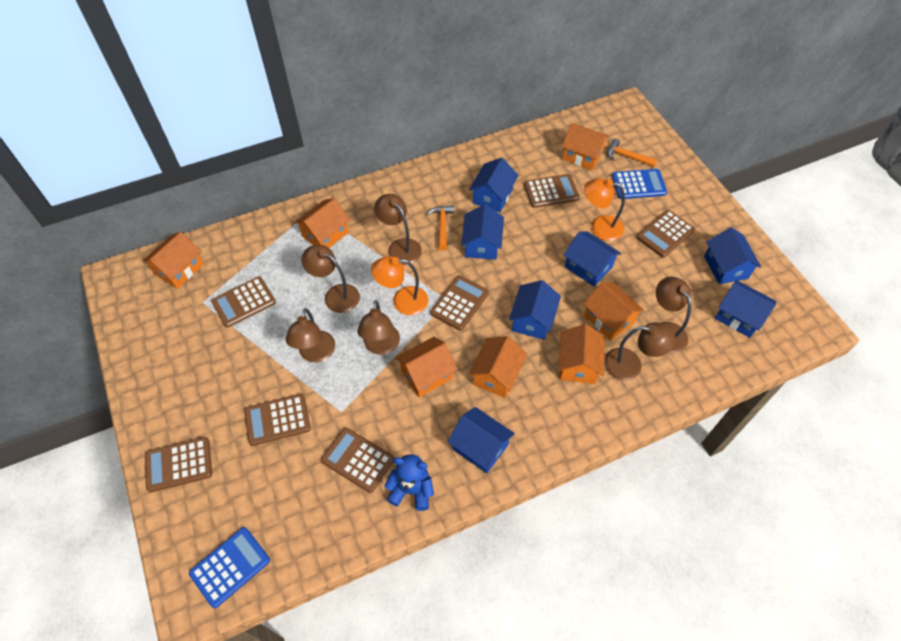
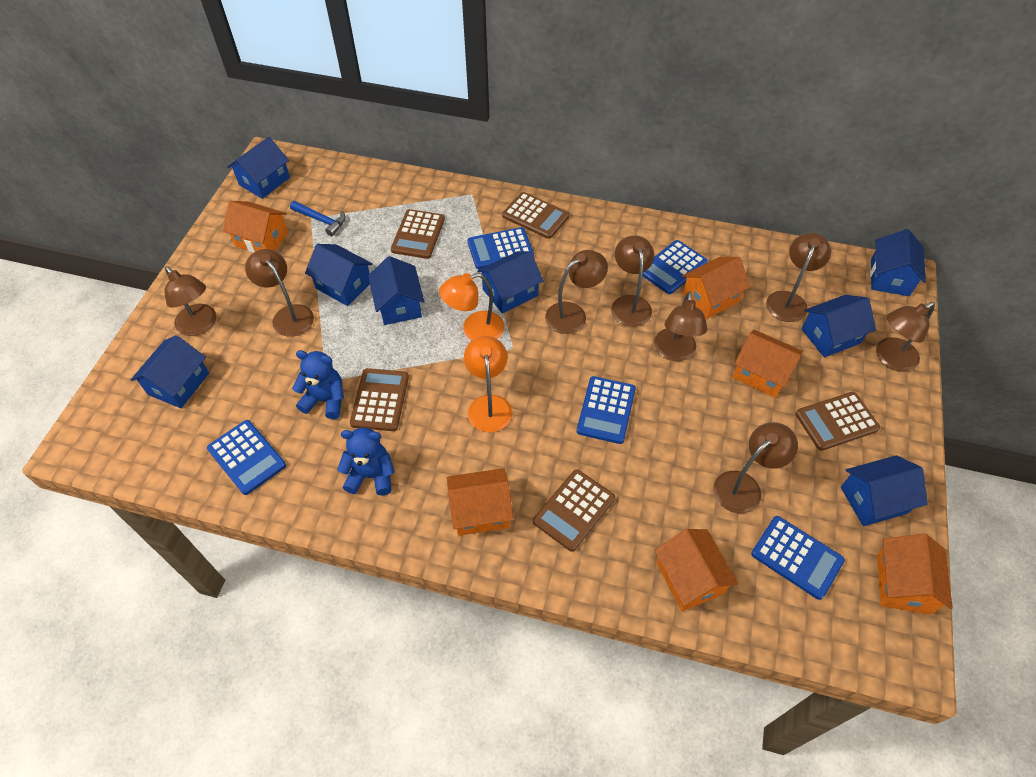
blue calculator: [189,527,270,608] [612,169,667,199] = 2 -> [207,420,286,495] [467,227,534,269] [577,376,636,444] [643,240,708,294] [751,516,845,600] = 5
blue hammer: none = 0 -> [290,201,346,236] = 1
blue house: [448,407,515,474] [461,204,504,260] [469,158,518,212] [509,280,561,340] [564,231,621,286] [704,227,761,284] [715,280,777,338] = 7 -> [131,335,209,408] [228,137,290,199] [305,244,373,306] [368,256,424,325] [477,251,544,314] [801,295,876,358] [841,455,928,526] [870,229,926,296] = 8
blue teddy bear: [384,454,434,511] = 1 -> [292,350,344,419] [337,428,395,496] = 2
brown calculator: [145,437,212,492] [211,276,276,328] [244,394,311,446] [321,428,394,493] [430,275,489,331] [524,174,580,208] [636,210,695,258] = 7 -> [350,368,409,431] [391,209,445,259] [502,192,569,239] [533,469,615,552] [795,392,880,451] = 5
brown lamp: [286,308,335,362] [301,245,360,313] [357,300,400,355] [374,194,422,265] [604,323,676,380] [656,277,691,353] = 6 -> [165,266,216,336] [245,249,314,337] [545,250,608,334] [611,236,654,327] [654,291,708,361] [713,422,798,513] [766,233,831,322] [876,302,935,372] = 8
orange hammer: [427,205,454,250] [608,139,658,167] = 2 -> none = 0
orange house: [142,232,204,289] [294,198,350,248] [395,337,458,397] [469,336,527,398] [559,324,605,384] [562,123,610,170] [583,282,644,341] = 7 -> [223,201,288,253] [447,468,513,536] [655,529,738,611] [682,257,751,319] [733,330,803,398] [877,534,953,615] = 6

